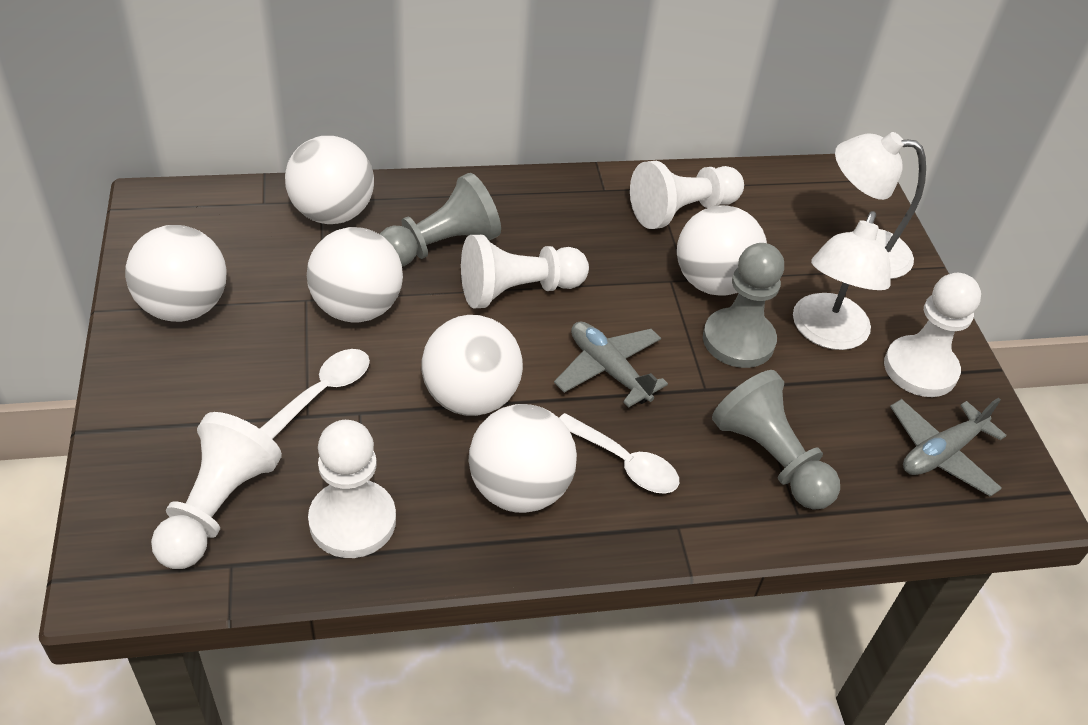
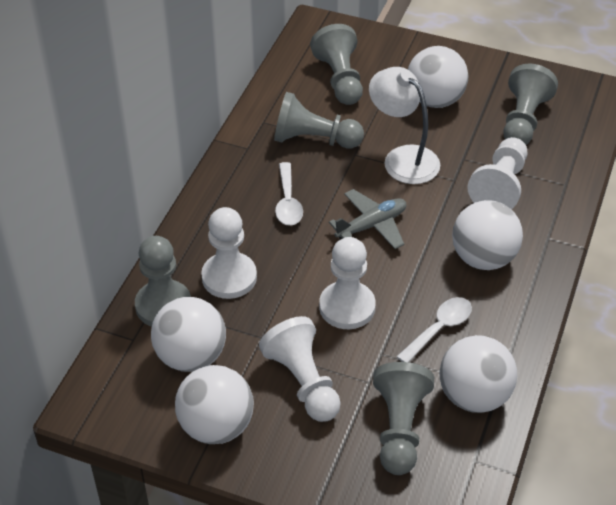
grey pawn: [380,173,501,267] [703,243,784,368] [712,370,840,510] = 3 -> [135,236,191,327] [274,92,364,148] [310,24,363,105] [373,362,434,475] [504,63,558,145] = 5
grey plane: [554,322,668,407] [890,398,1007,497] = 2 -> [329,189,406,249] = 1
white ball: [125,225,227,322] [285,136,374,224] [307,227,403,323] [422,315,523,416] [469,404,577,513] [677,205,767,296] = 6 -> [151,297,226,372] [175,365,254,444] [408,46,468,108] [439,335,517,413] [452,200,523,270] = 5
white lamp: [793,211,891,350] [835,132,926,279] = 2 -> [369,67,440,184] = 1
white pawn: [151,412,282,569] [308,420,396,558] [461,235,589,308] [630,161,744,229] [884,273,981,397] = 5 -> [201,207,257,299] [259,316,341,422] [319,237,376,329] [467,137,527,209] = 4

